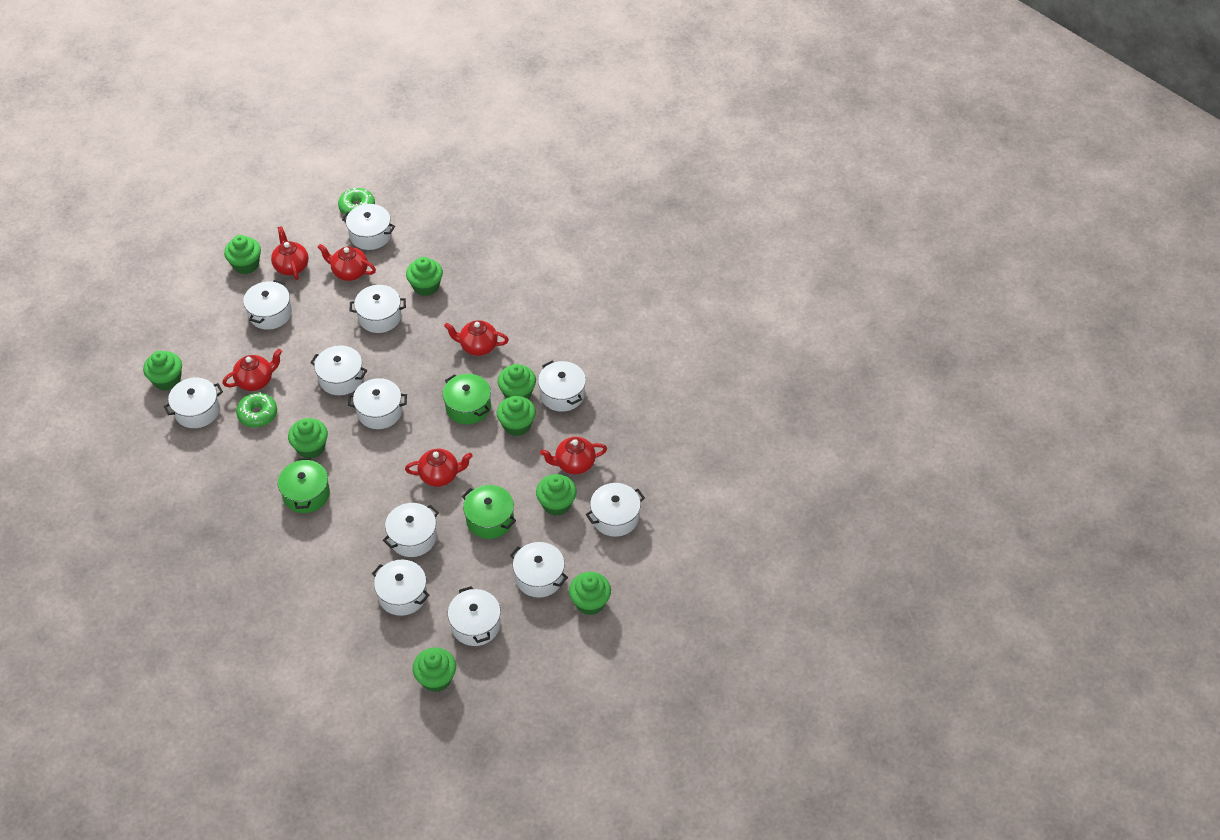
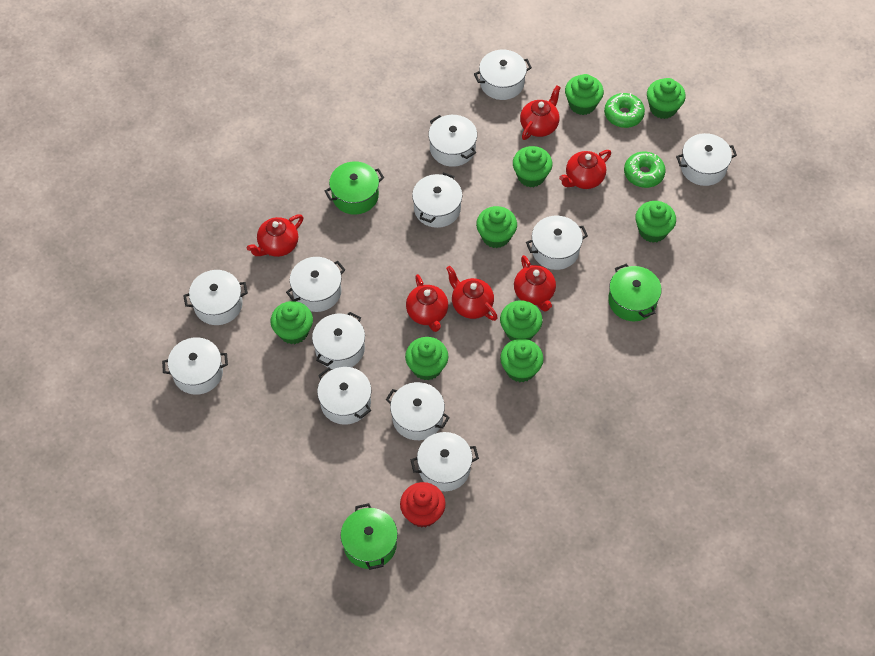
red cupcake: none = 0 -> [400,482,446,528] = 1

